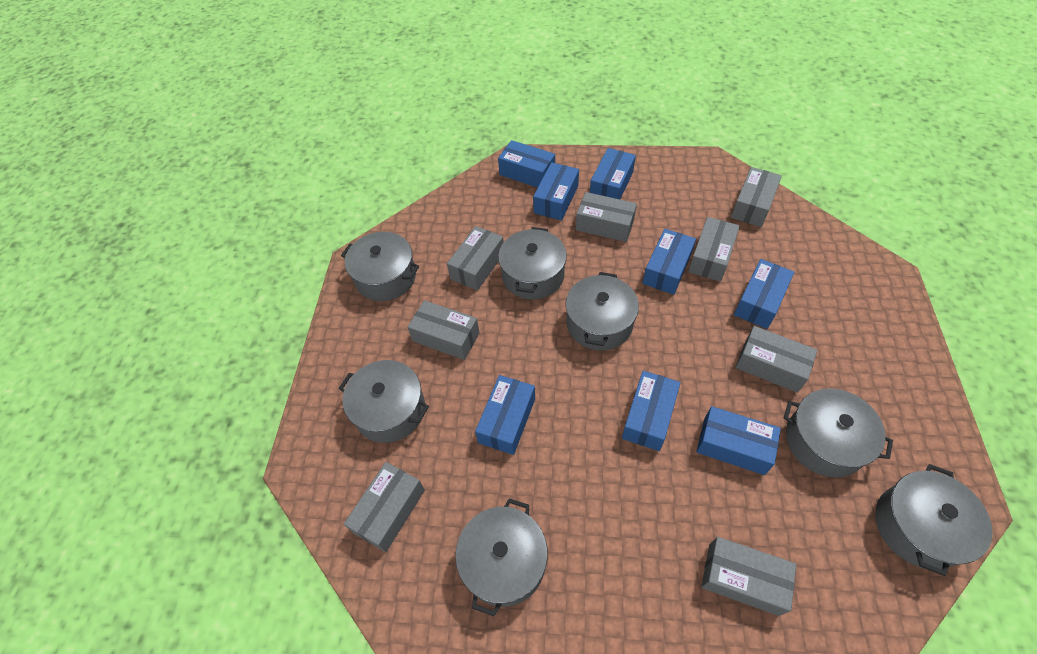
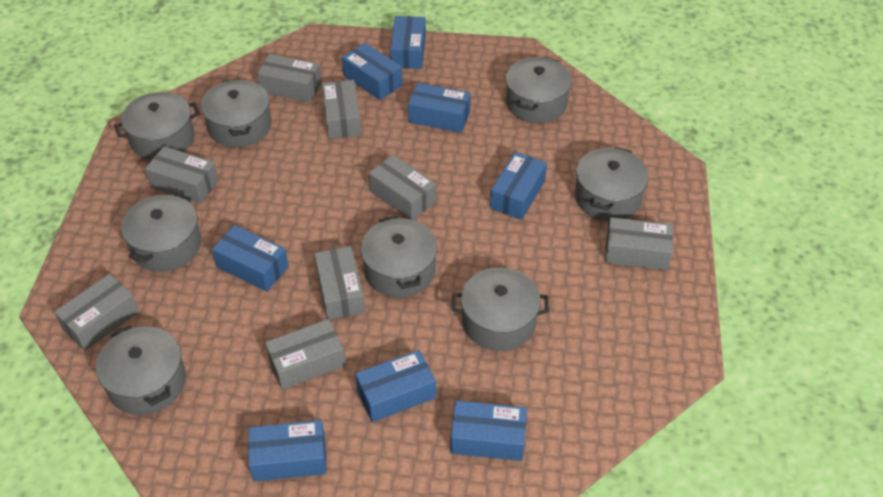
grey pot: [339,360,429,443] [341,232,419,301] [455,498,548,616] [498,227,567,300] [565,272,639,351] [784,388,893,478] [875,464,993,576] = 7 -> [96,326,186,415] [114,92,200,160] [121,193,201,272] [201,79,271,147] [360,216,437,297] [452,268,549,351] [505,57,572,123] [575,147,649,221] = 8

